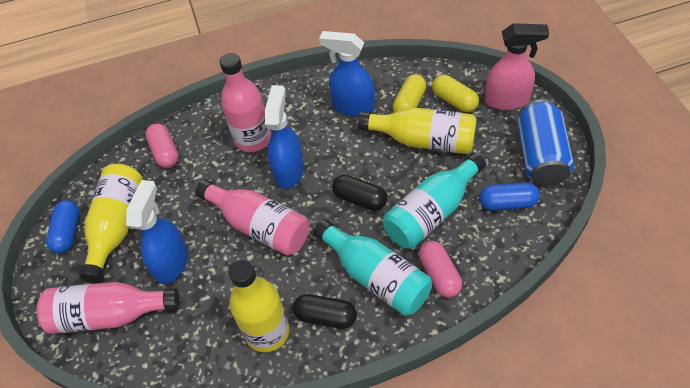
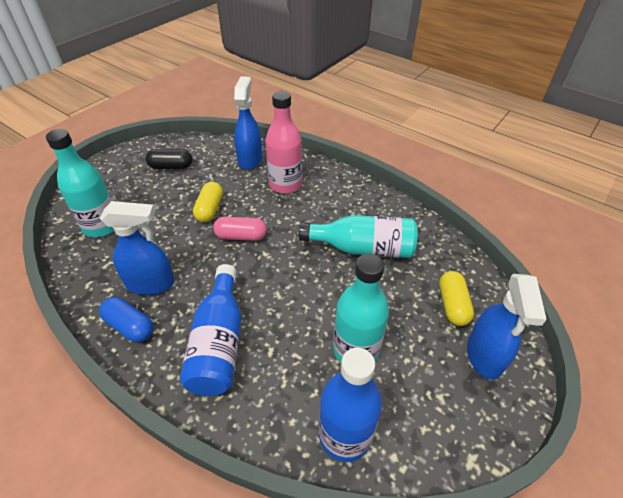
black capsule: [293,294,357,329] [332,175,387,211] = 2 -> [146,149,192,169] = 1
blue bottle: none = 0 -> [180,264,241,396] [319,348,382,462] = 2
blue can: [517,99,574,186] = 1 -> none = 0
blue capsule: [46,200,79,253] [479,182,540,211] = 2 -> [99,297,153,342] = 1
pink bottle: [37,282,180,334] [195,179,309,256] [220,53,271,152] = 3 -> [265,91,302,194] = 1
pink capsule: [145,123,179,168] [419,241,462,298] = 2 -> [213,217,267,241] = 1
pink spray bottle: [485,23,549,110] = 1 -> none = 0
turquoise bottle: [313,219,432,316] [383,152,486,249] = 2 -> [46,129,114,237] [299,215,418,258] [333,254,389,363] = 3
yellow bottle: [79,164,143,283] [228,259,290,352] [358,107,477,154] = 3 -> none = 0

